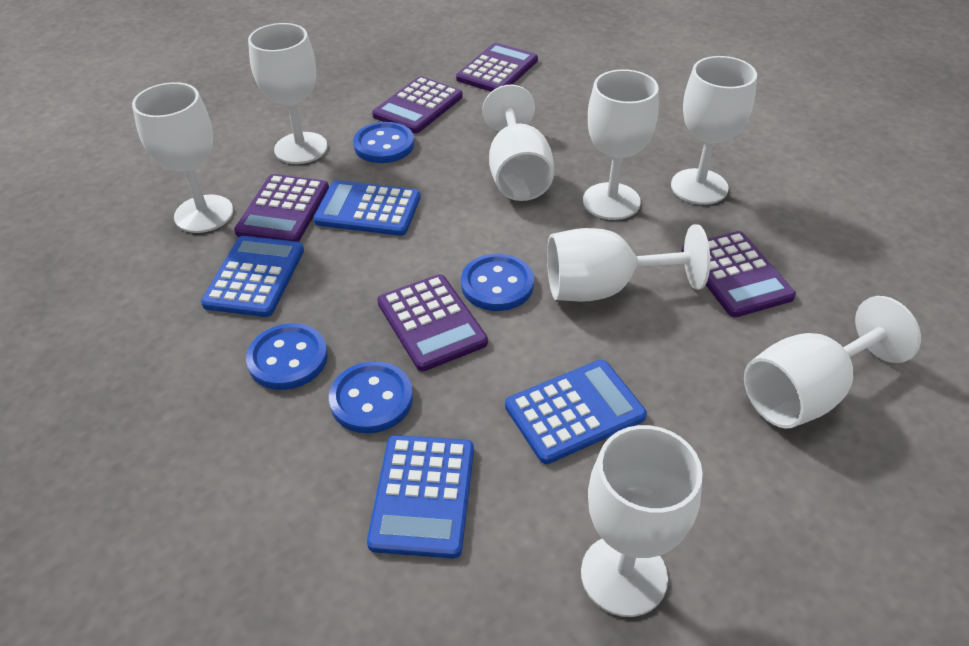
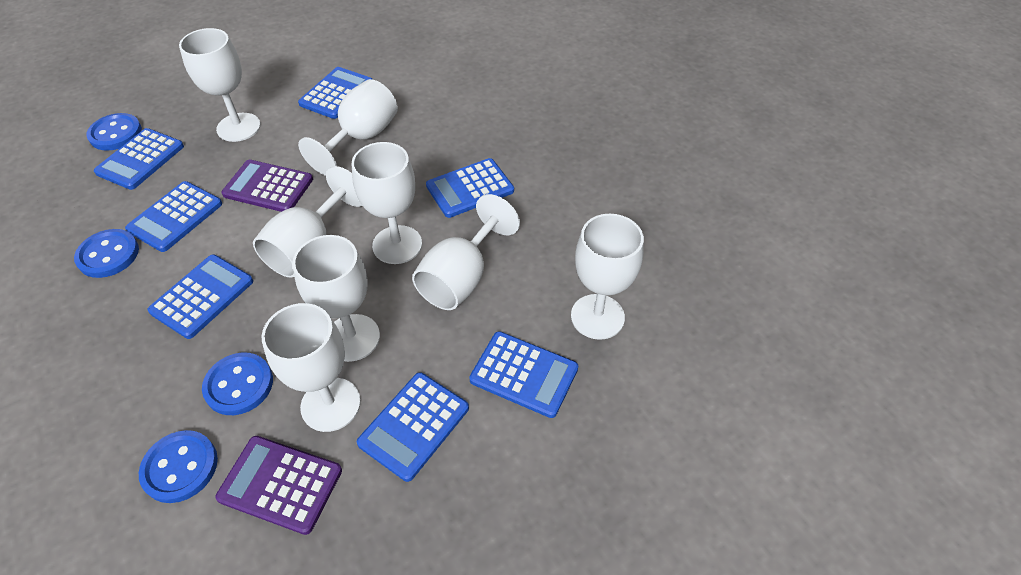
blue calculator: [201,236,304,317] [313,180,421,236] [367,435,474,559] [505,360,647,464] = 4 -> [94,128,184,190] [125,181,222,252] [147,254,253,339] [298,67,373,119] [357,372,469,482] [426,158,514,218] [469,331,578,418] = 7
purple calculator: [234,174,329,242] [372,76,463,133] [377,274,488,371] [456,43,538,92] [681,231,796,317] = 5 -> [215,436,342,535] [221,160,313,212] = 2

